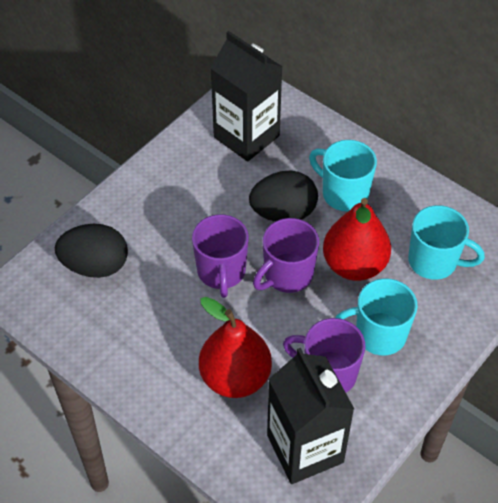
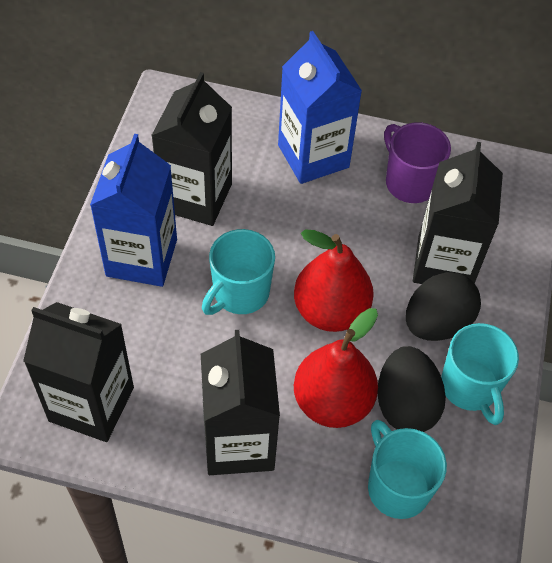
black carton: [211,31,283,162] [267,348,354,484] = 2 -> [23,302,134,442] [151,72,232,226] [201,330,280,475] [413,142,503,284] = 4
blue carton: none = 0 -> [90,134,177,287] [278,31,362,184] = 2
purple mug: [192,214,249,298] [253,218,319,293] [283,318,365,393] = 3 -> [384,122,451,203] = 1

